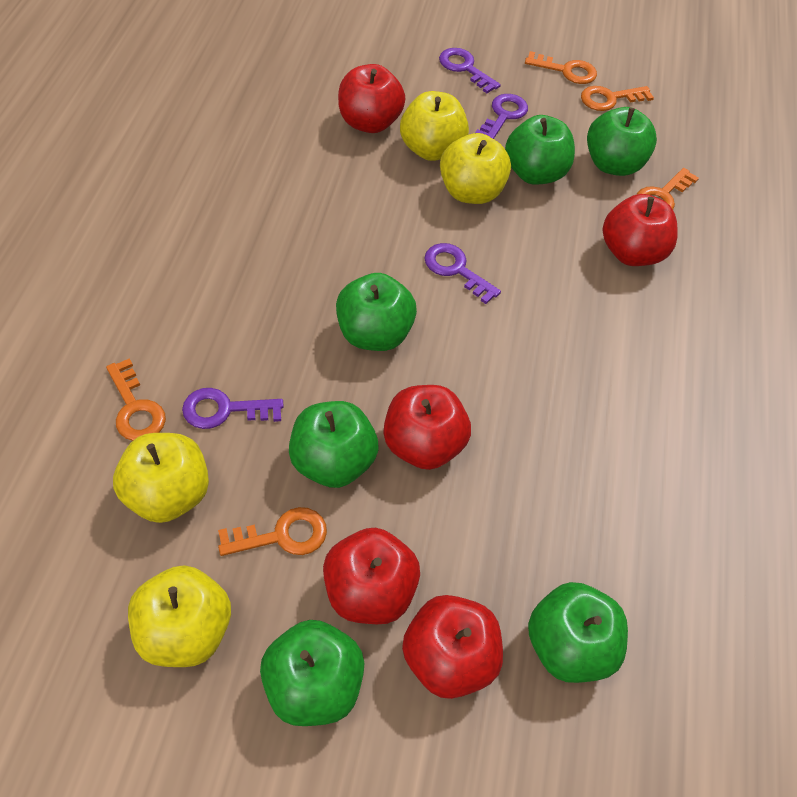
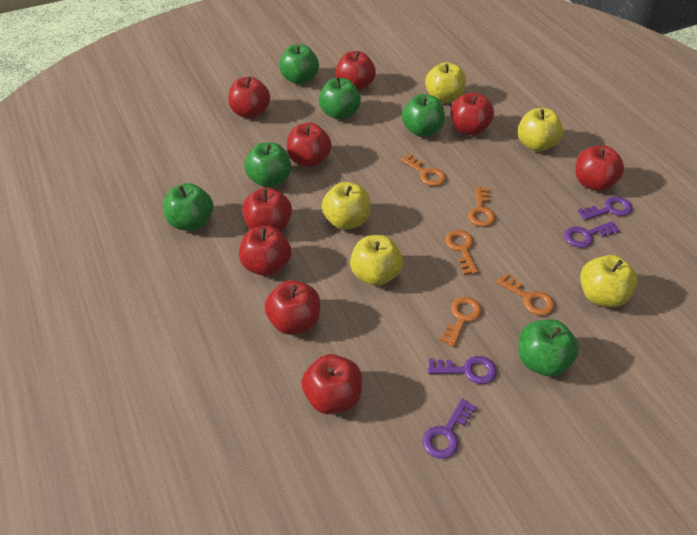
red apple: [323,528,420,624] [338,64,405,133] [384,385,471,470] [402,595,503,699] [603,194,678,266] = 5 -> [228,77,270,119] [239,226,291,276] [242,187,292,231] [265,280,320,335] [287,123,332,167] [301,354,362,414] [336,51,376,91] [451,92,494,135] [575,145,624,191] = 9
yellow apple: [113,433,209,523] [128,565,231,667] [400,91,469,161] [440,133,511,204] = 4 -> [322,182,370,230] [350,235,403,286] [425,62,466,103] [518,108,563,152] [580,255,638,307] = 5

